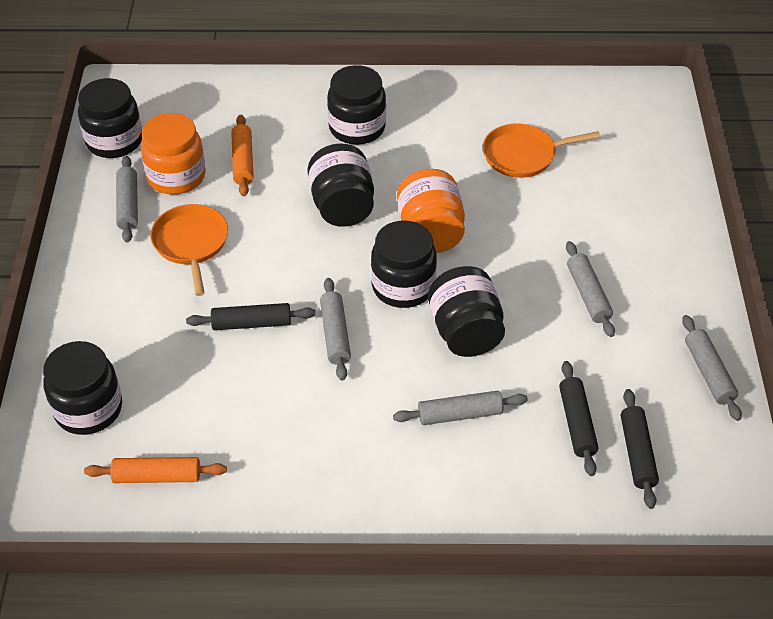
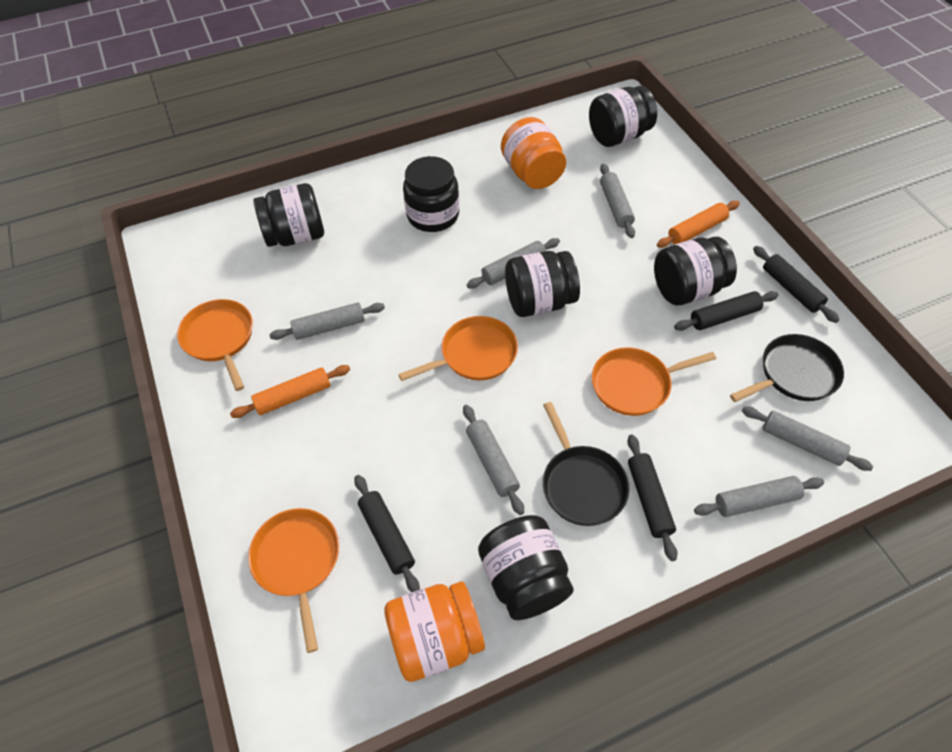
black pan: none = 0 -> [543,402,629,526] [730,334,844,402] = 2
black rolling pin: [186,303,315,330] [559,361,598,476] [621,389,659,509] = 3 -> [354,475,420,592] [627,435,677,561] [674,291,779,331] [753,246,839,323] = 4
grey rolling pin: [116,156,138,243] [320,278,351,381] [393,391,528,425] [566,241,615,337] [682,315,742,421] = 5 -> [269,302,385,340] [463,405,524,515] [467,238,560,288] [600,164,635,238] [694,476,824,517] [742,406,873,471] = 6
orange pan: [150,204,228,296] [483,123,600,178] = 2 -> [177,299,253,391] [248,508,339,653] [398,316,518,381] [592,347,716,416] = 4

